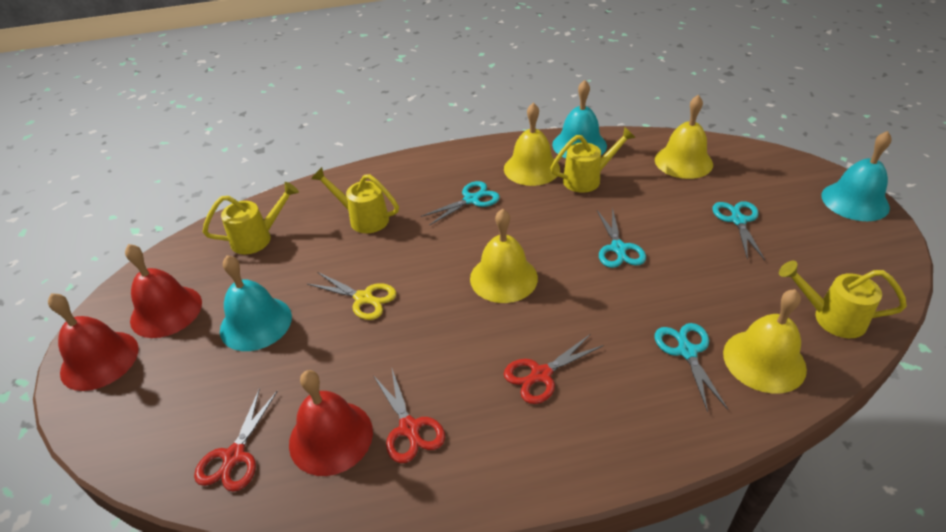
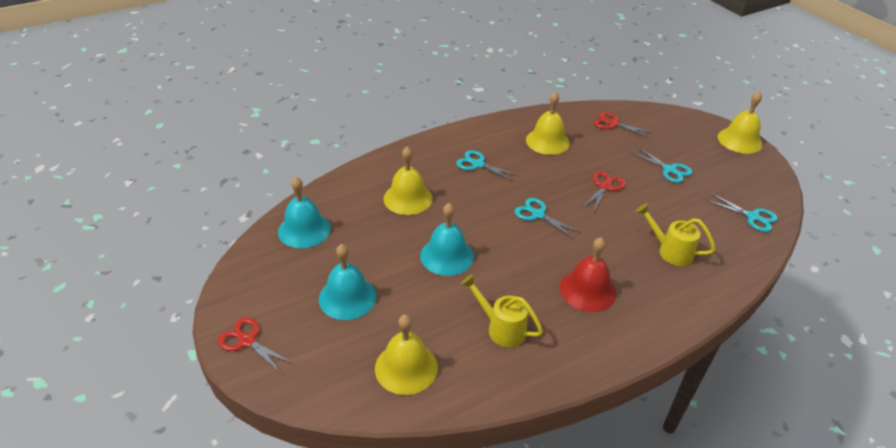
red bell: [48,293,139,391] [125,244,202,338] [289,370,373,476] = 3 -> [560,238,616,312] = 1
yellow scissors: [308,272,396,320] = 1 -> none = 0
yellow watering can: [203,182,299,254] [311,167,399,233] [550,127,636,193] [779,261,907,338] = 4 -> [461,274,543,347] [636,203,716,266] = 2

